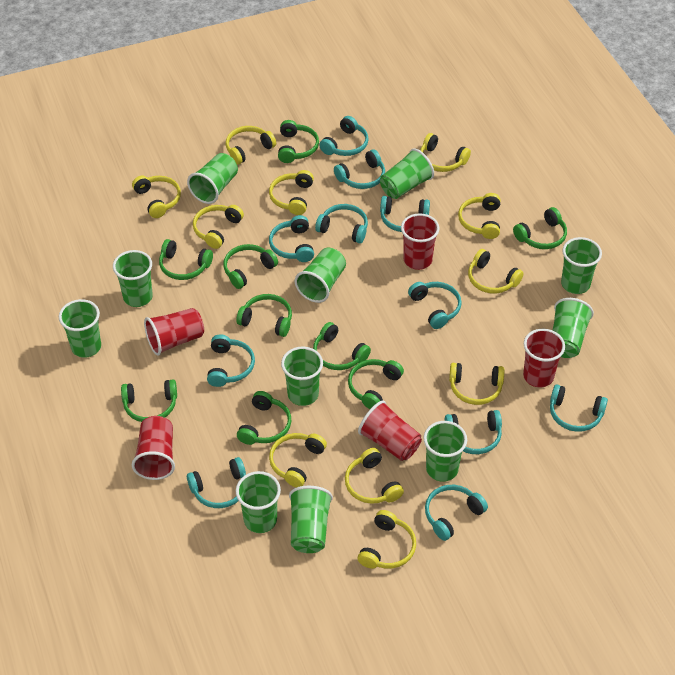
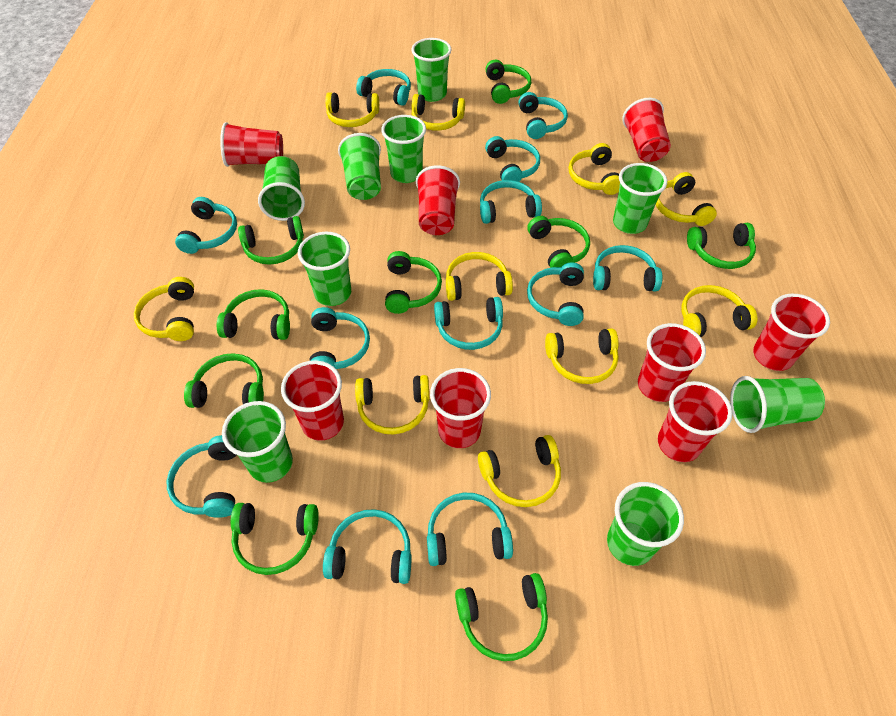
green cup: [59,299,101,358] [113,250,153,307] [187,153,238,204] [236,471,281,533] [281,347,323,406] [289,486,333,553] [295,248,346,303] [380,149,434,199] [423,421,467,482] [553,298,594,358] [561,237,602,294] = 11 -> [222,401,293,483] [258,156,305,221] [298,232,351,306] [338,133,381,200] [381,115,426,183] [411,38,452,102] [607,482,684,566] [613,163,667,234] [730,376,825,433] = 9
red cup: [132,416,175,480] [144,308,204,356] [358,401,422,461] [401,213,440,270] [523,329,565,387] = 5 -> [220,122,283,167] [281,360,344,441] [416,165,460,235] [430,368,491,448] [622,98,671,162] [638,323,706,402] [658,381,733,462] [753,294,830,371] = 8
turquoise headphones: [187,457,246,508] [207,334,255,387] [269,215,314,262] [315,204,368,244] [319,116,369,156] [334,149,385,189] [380,196,430,232] [408,282,462,329] [425,485,488,541] [444,410,502,454] [550,385,608,432] = 11 -> [167,435,236,518] [175,197,237,254] [310,307,370,369] [323,509,412,584] [356,69,411,106] [427,493,513,566] [434,297,503,350] [480,180,542,224] [485,136,540,182] [518,92,568,139] [527,262,584,326] [593,245,663,291] = 12
yellow headphones: [132,176,181,218] [193,205,244,249] [226,126,276,165] [269,170,314,215] [269,433,327,488] [345,448,404,504] [358,510,416,569] [420,133,471,172] [449,363,504,405] [458,193,500,239] [468,249,524,294] = 11 -> [134,277,194,341] [325,92,379,127] [355,375,429,435] [412,94,465,131] [446,252,513,301] [478,435,561,507] [545,328,619,384] [569,143,620,195] [656,172,717,226] [681,285,757,337] = 10

